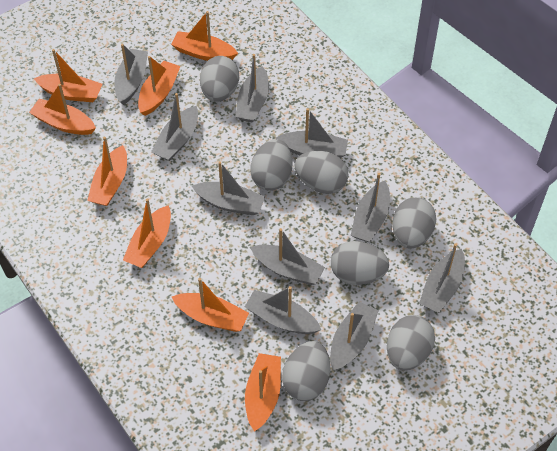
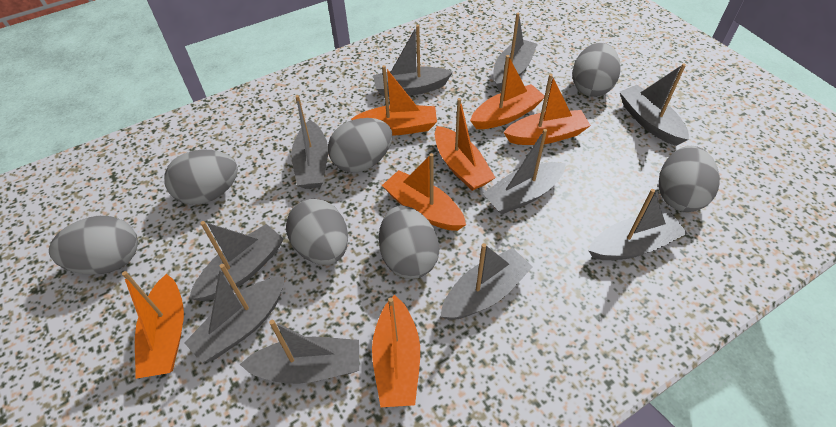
orange boat: [29,84,96,135] [34,49,102,102] [87,137,127,206] [123,199,171,268] [138,56,181,116] [171,11,238,61] [172,278,249,332] [245,353,281,432] = 8 -> [122,271,184,379] [351,65,437,136] [372,295,420,407] [382,153,466,231] [435,98,496,191] [470,55,544,129] [503,74,591,145] = 7

